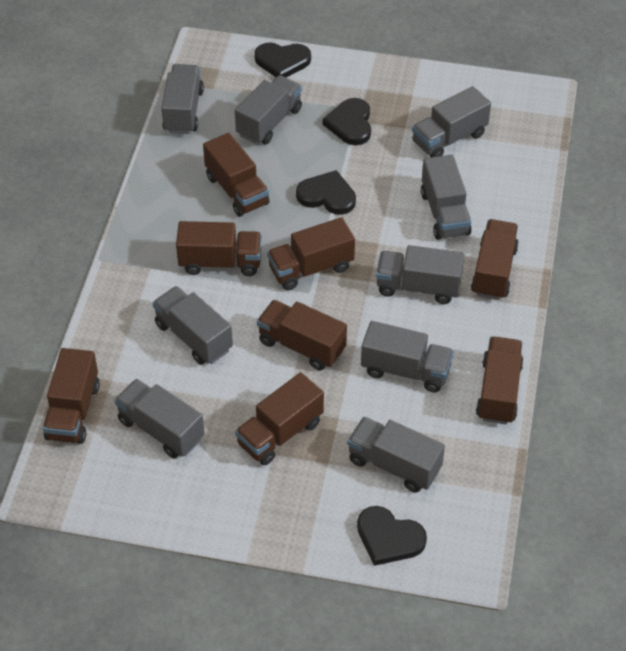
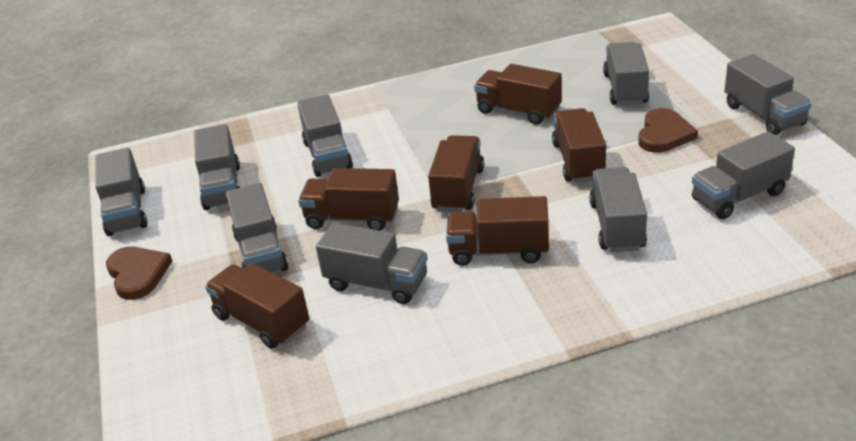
black heart: [254,42,311,78] [296,170,356,215] [322,98,371,145] [357,506,427,566] = 4 -> none = 0
brown heart: none = 0 -> [106,246,172,300] [638,108,698,153] = 2
brown truck: [43,348,100,444] [176,221,262,276] [203,133,270,217] [235,372,324,465] [257,300,347,370] [267,217,355,290] [471,219,519,300] [476,337,523,425] = 8 -> [205,263,309,349] [298,168,399,231] [428,135,484,212] [446,196,549,266] [474,64,562,125] [552,108,606,183] = 6

